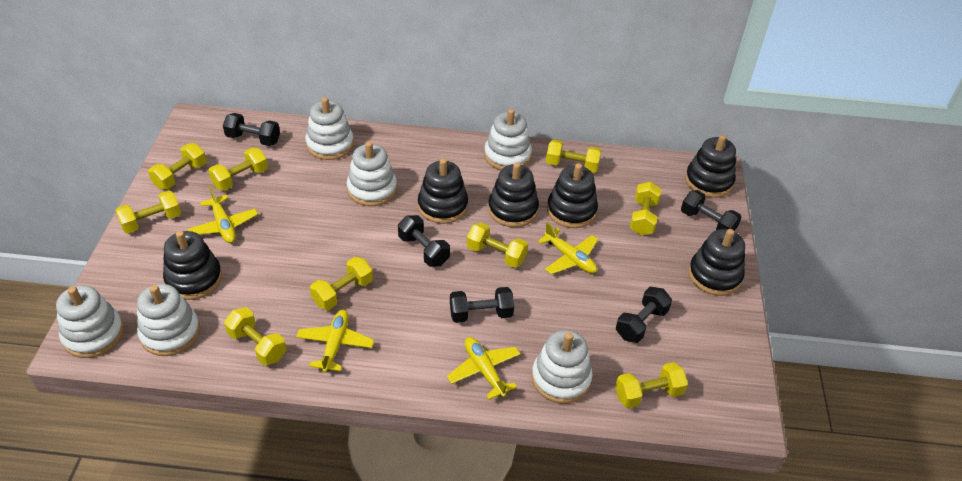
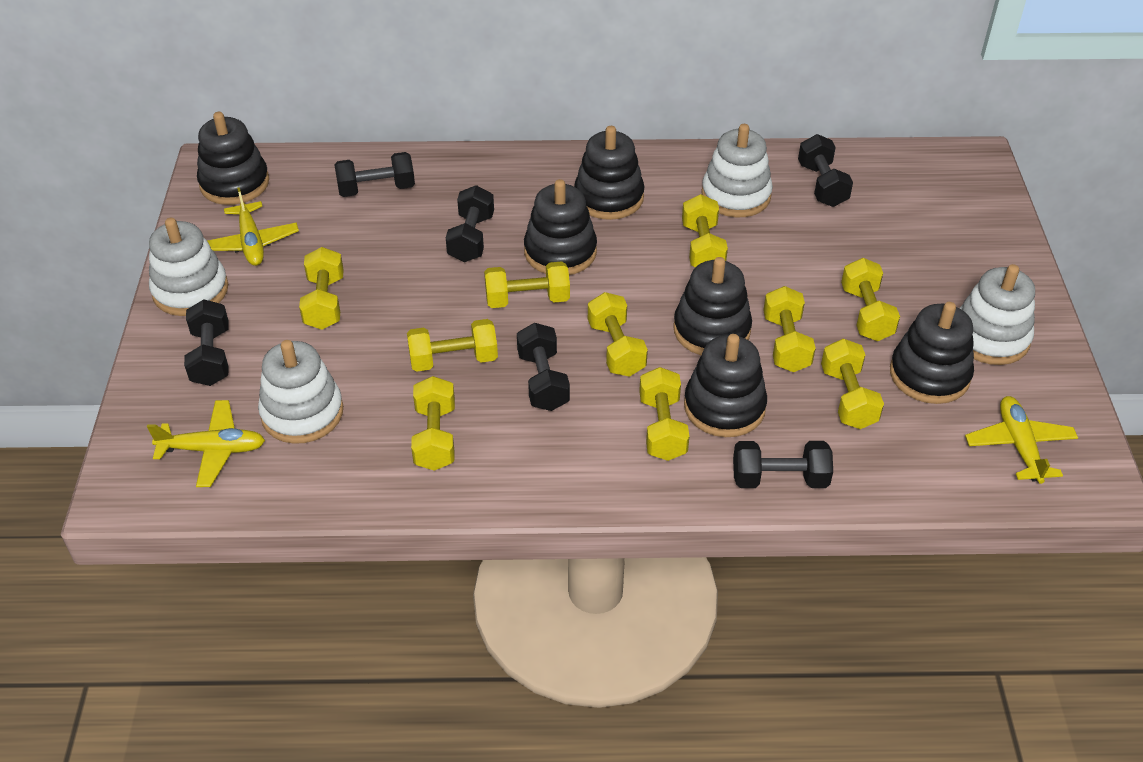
black dumbbell: [223,113,280,146] [398,215,450,267] [450,287,514,323] [616,287,672,343] [681,190,742,231] = 5 -> [184,299,229,386] [334,152,415,197] [446,185,494,262] [517,323,570,411] [733,441,833,488] [798,134,853,207] = 6
white stacking toy: [56,285,124,358] [137,284,200,356] [305,97,354,160] [347,142,397,206] [484,109,532,170] [532,330,592,404] = 6 -> [149,218,228,316] [258,340,343,444] [701,124,773,217] [960,264,1035,365] = 4
yellow dumbbell: [115,190,181,234] [148,143,207,189] [208,147,268,191] [224,307,286,366] [310,257,373,310] [467,222,528,268] [546,140,601,173] [615,362,688,409] [630,182,662,235] = 9 -> [299,247,344,330] [407,319,498,372] [411,376,455,471] [484,261,570,308] [588,292,648,377] [639,367,690,461] [682,194,728,267] [763,286,816,372] [821,339,884,429] [841,258,900,341] = 10
yellow plane: [187,187,258,243] [296,310,374,373] [447,337,520,400] [538,222,598,274] = 4 -> [147,400,265,487] [207,187,299,266] [965,396,1078,484] = 3

